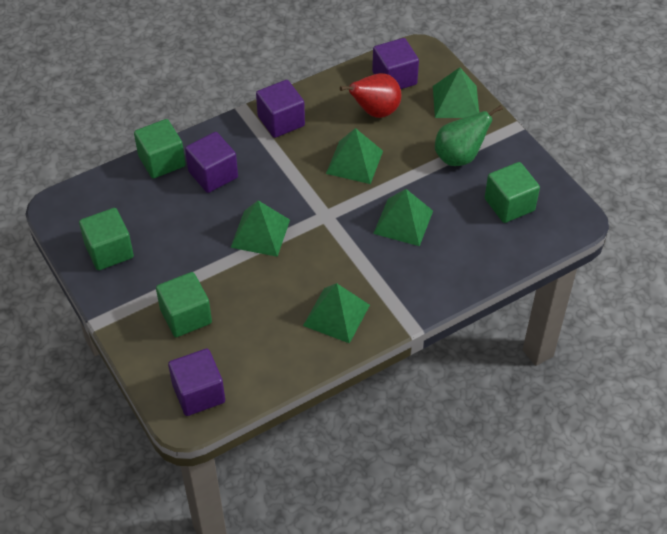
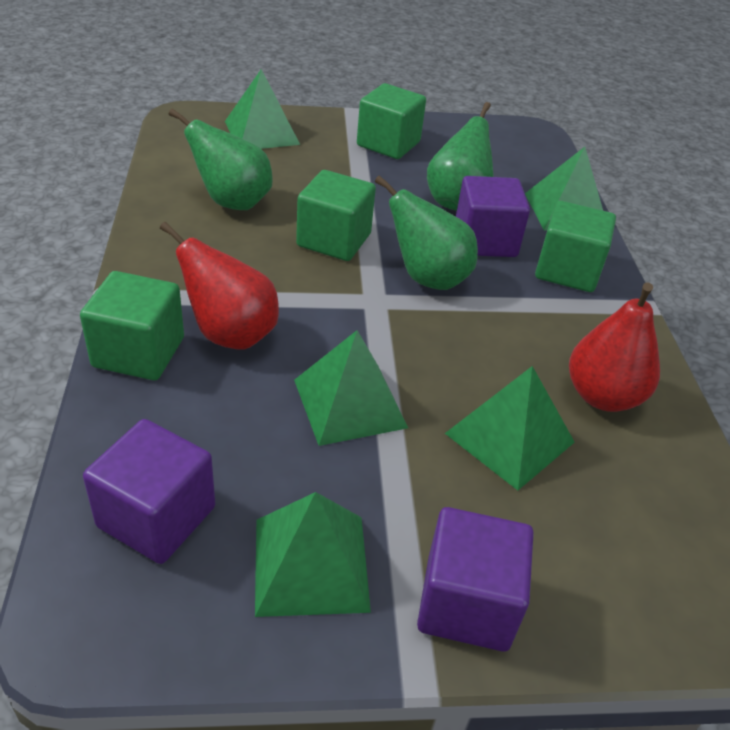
green pear: [435,105,503,166] = 1 -> [169,108,273,210] [375,175,478,290] [427,102,494,211] = 3
purple cube: [168,349,225,416] [185,132,238,193] [256,80,305,138] [372,38,419,89] = 4 -> [83,419,215,564] [417,507,534,652] [456,176,530,257] = 3
red pear: [340,73,401,118] = 1 -> [160,222,279,350] [569,282,660,412] = 2

